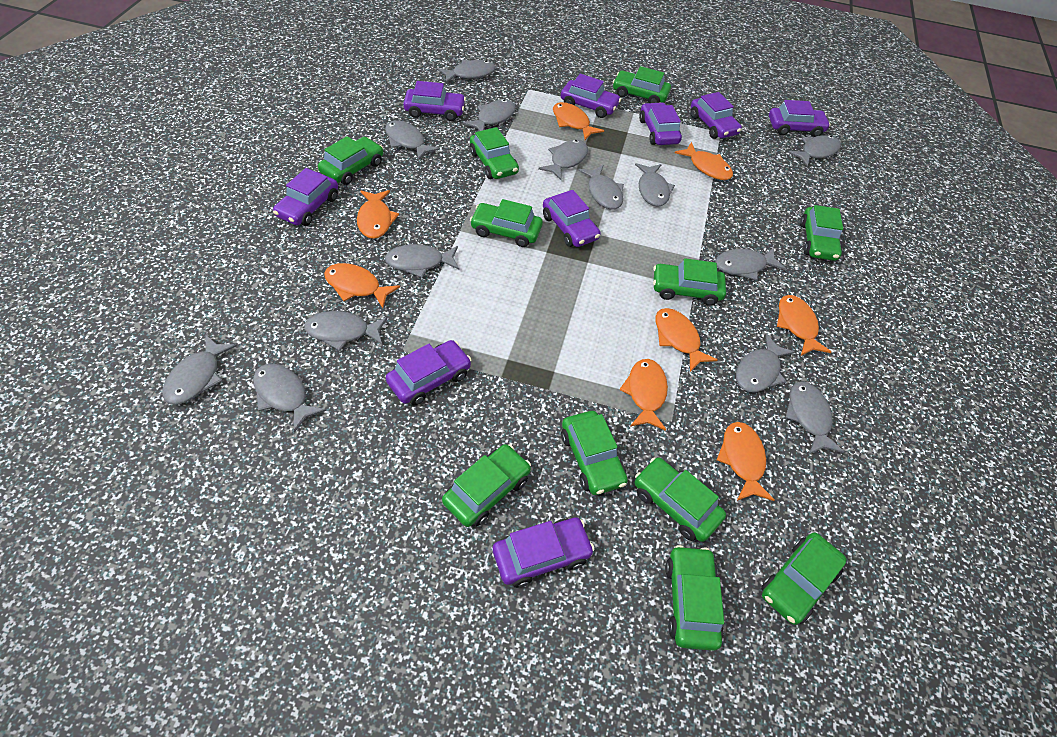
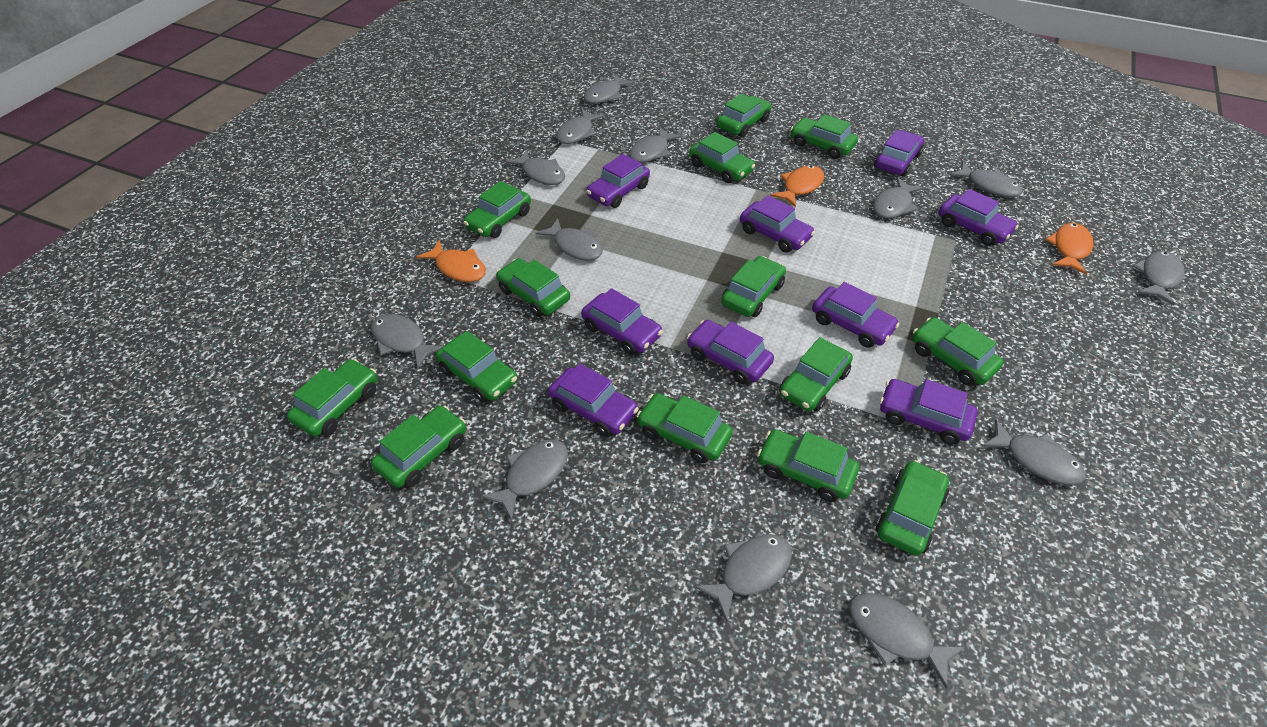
green car: [318,136,383,185] [442,444,531,527] [470,127,519,179] [470,199,543,247] [561,411,628,495] [613,66,671,103] [635,457,726,542] [653,258,726,306] [665,545,724,651] [761,532,847,625] [800,205,843,261] = 11 -> [287,359,378,437] [371,405,466,488] [436,331,518,402] [464,181,531,238] [496,258,570,317] [637,393,733,463] [689,132,755,183] [717,94,771,137] [721,256,786,317] [757,429,859,502] [780,337,853,412] [791,114,858,159] [876,460,949,556] [912,317,1004,386] = 14
grey fish: [162,335,237,405] [253,364,326,433] [304,311,388,351] [385,120,440,161] [385,244,459,278] [438,60,496,83] [463,99,516,131] [538,140,588,180] [578,165,624,209] [635,163,675,207] [715,247,786,280] [736,334,795,392] [785,382,844,454] [788,135,841,166] = 14 -> [371,314,443,369] [481,440,568,521] [506,150,565,185] [536,218,603,261] [556,109,604,144] [584,74,635,104] [629,127,682,163] [695,534,792,622] [849,593,965,689] [873,177,924,218] [950,162,1022,197] [981,419,1086,485] [1133,251,1185,306] = 13
orange fish: [324,263,400,308] [357,190,399,239] [553,102,604,140] [619,359,668,431] [655,308,718,372] [675,142,733,180] [717,422,775,501] [777,295,831,356] = 8 -> [416,240,486,282] [770,166,824,208] [1045,223,1093,275] = 3

